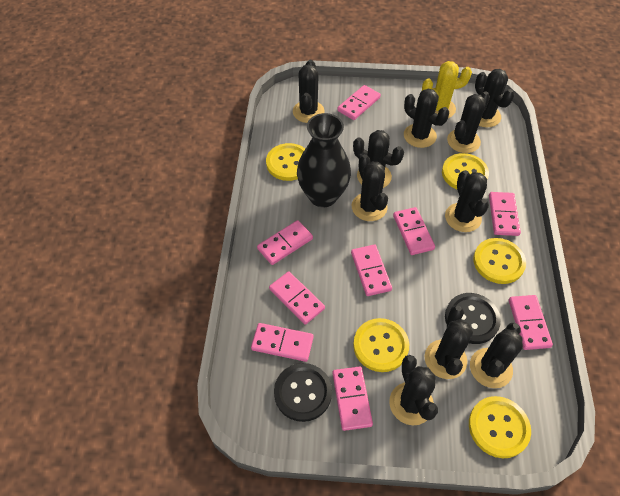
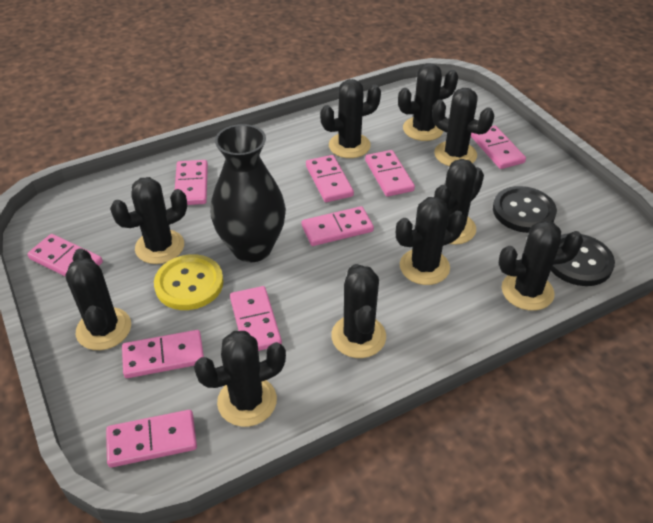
yellow button: [266,143,305,181] [353,318,409,372] [442,153,489,189] [469,396,531,458] [473,238,526,284] = 5 -> [154,254,224,310] = 1
yellow cactus: [422,61,472,118] = 1 -> none = 0

